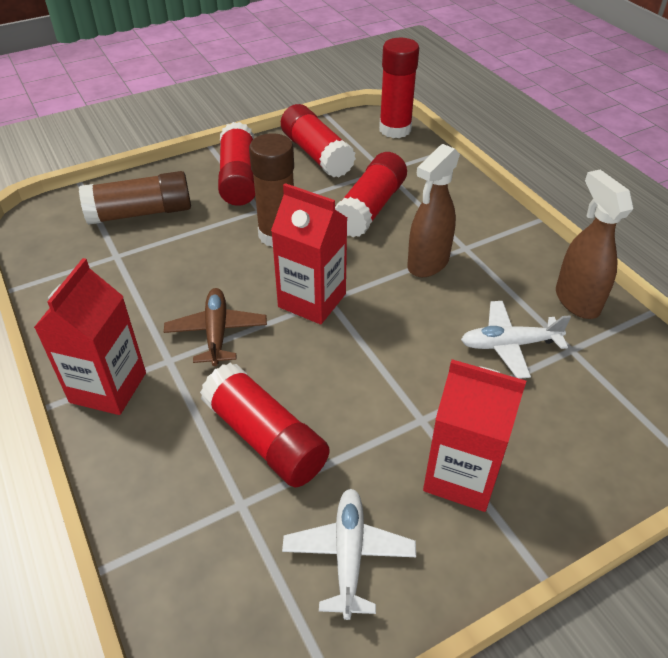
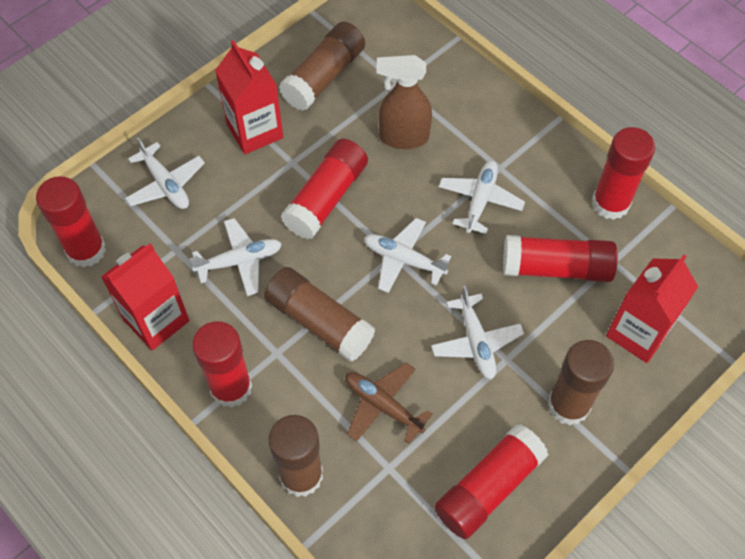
brown glue stick: [79,171,191,225] [249,133,294,247] = 2 -> [264,267,375,362] [268,415,323,497] [279,22,365,111] [547,340,614,425] = 4
brown spray bottle: [407,144,460,277] [556,170,634,319] = 2 -> [377,55,432,149] = 1
red glue stick: [200,363,330,487] [218,122,255,206] [281,104,356,178] [335,152,407,237] [379,38,419,138] = 5 -> [36,176,106,268] [192,321,252,408] [281,139,368,239] [434,424,549,539] [503,235,618,282] [592,127,655,220] = 6
white plane: [282,489,416,620] [461,301,571,379] = 2 -> [125,137,205,209] [189,218,282,296] [364,218,451,293] [431,285,524,380] [439,161,525,234] = 5

